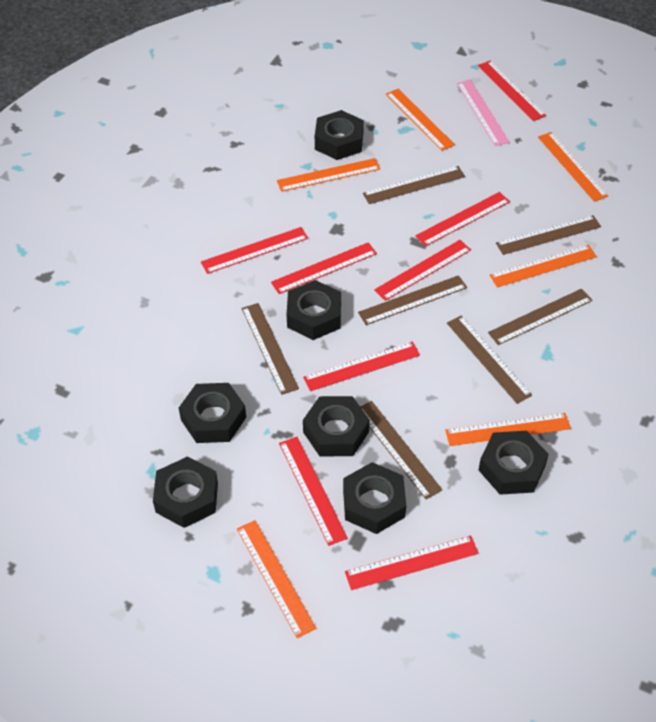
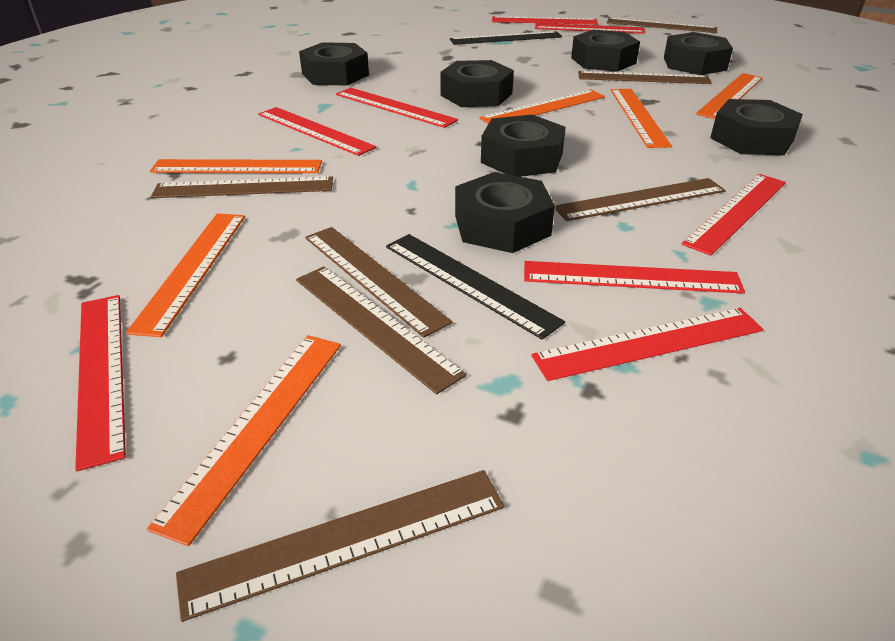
black ruler: none = 0 -> [386,234,565,340] [450,31,562,45] = 2
pink ruler: [457,80,510,146] = 1 -> none = 0

